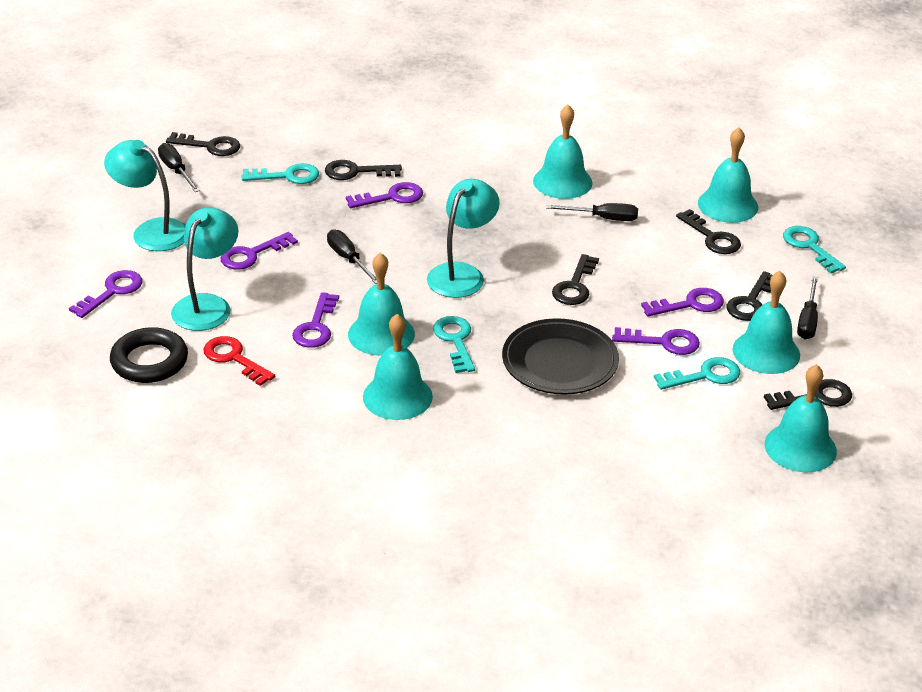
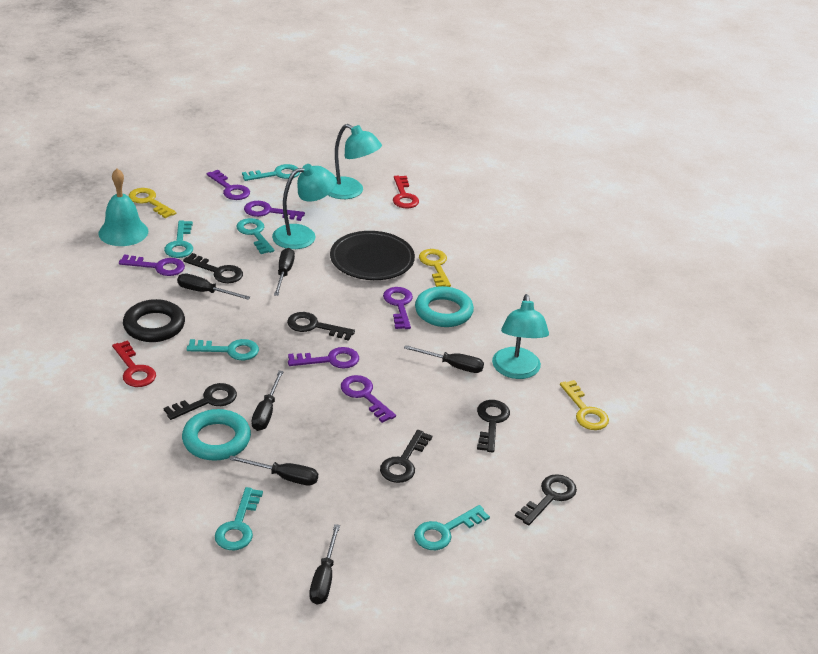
black screwdriver: [158,143,200,192] [327,229,377,284] [546,203,638,221] [797,276,818,339] = 4 -> [177,274,250,300] [229,455,318,485] [251,371,284,431] [274,248,295,296] [309,524,340,604] [404,345,484,373] = 6
red key: [203,336,275,386] = 1 -> [112,340,156,387] [393,176,419,208] = 2
turquoise bell: [348,253,415,356] [363,314,433,420] [533,105,593,199] [698,127,758,223] [732,271,800,374] [765,364,837,472] = 6 -> [98,169,148,246] = 1
turquoise key: [241,163,319,184] [433,316,475,373] [654,357,740,390] [783,226,846,273] = 4 -> [164,221,193,258] [186,339,259,360] [215,487,263,550] [236,218,274,254] [242,164,300,181] [414,505,490,550] = 6
turquoise ring: none = 0 -> [182,409,251,461] [415,286,474,327] = 2
yellow key: none = 0 -> [129,188,176,218] [419,249,451,287] [560,380,609,430] = 3

